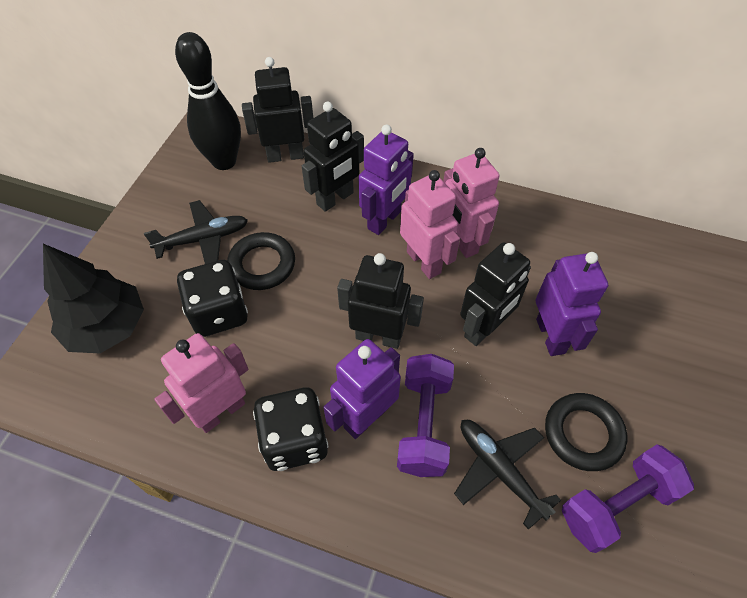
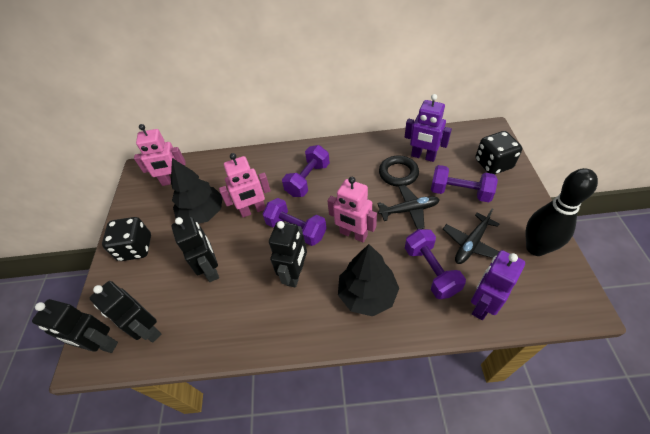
black ring: [227,232,295,290] [545,393,627,471] = 2 -> [379,156,419,187] = 1
black tree: [43,244,144,353] = 1 -> [171,158,222,224] [338,244,399,316] = 2
purple dumbbell: [397,354,454,477] [562,445,694,553] = 2 -> [263,198,327,246] [282,145,330,197] [405,229,466,299] [431,165,498,202] = 4
purple robot: [323,339,401,439] [359,124,414,235] [535,252,608,356] = 3 -> [405,94,452,162] [471,250,525,320] = 2

